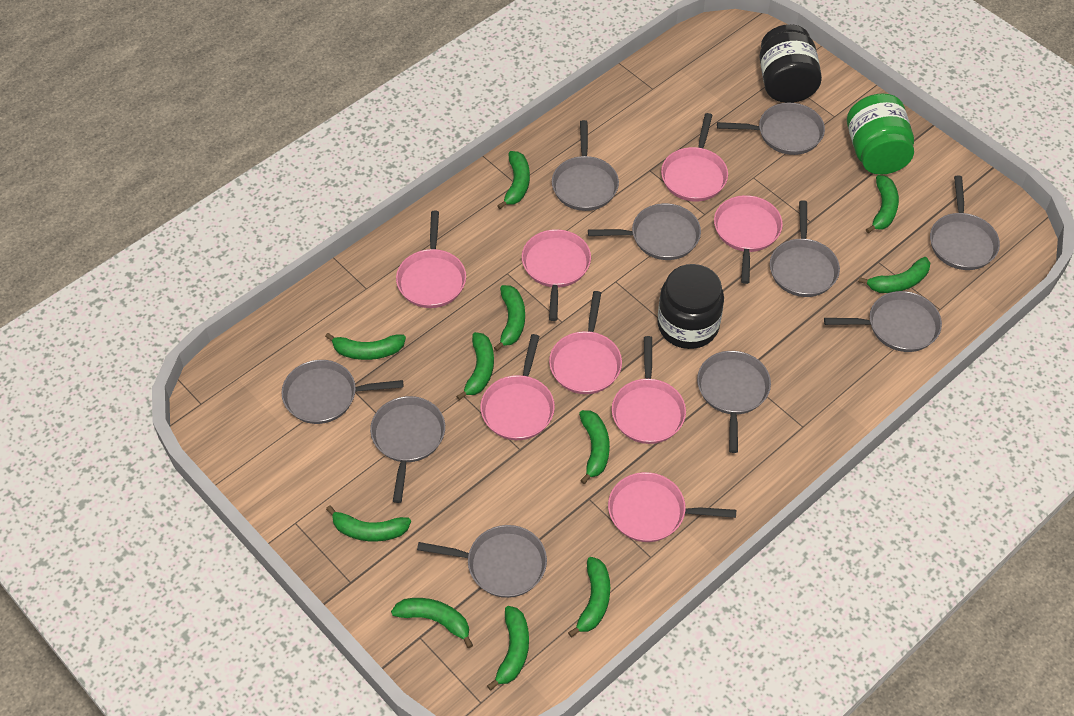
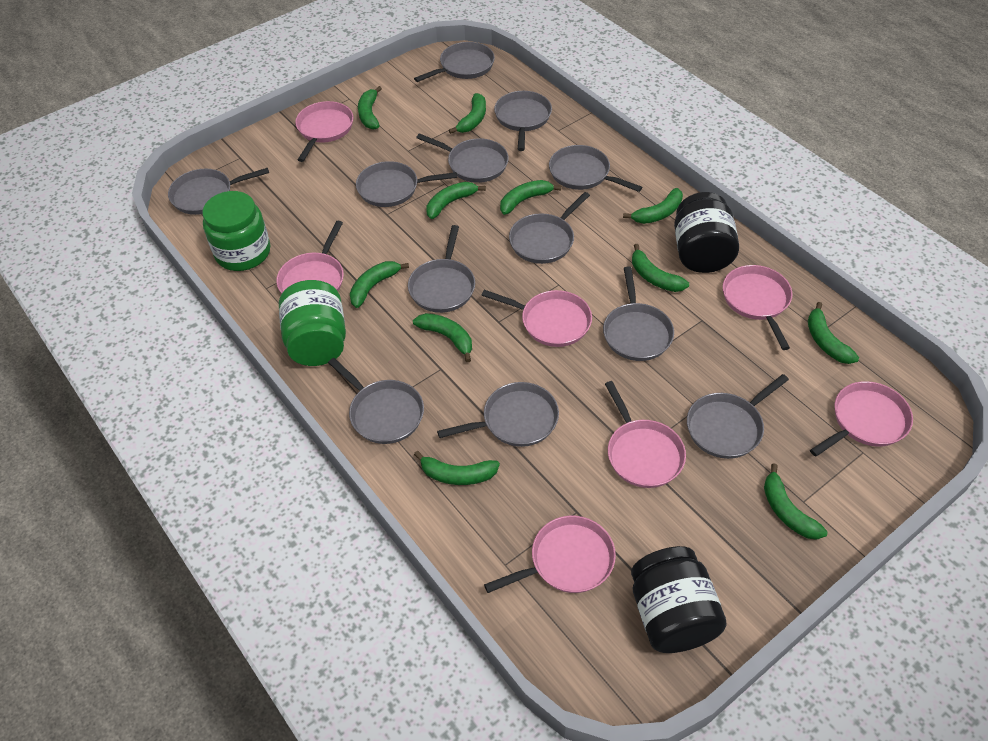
green jar: [847,94,914,175] = 1 -> [202,191,270,271] [279,280,346,366] = 2
grey pan: [281,360,403,424] [370,396,445,503] [417,525,547,598] [552,120,619,211] [588,203,701,260] [697,351,771,453] [717,103,825,155] [770,200,840,297] [824,291,942,352] [930,175,1000,270] = 10 -> [168,168,269,215] [328,358,424,444] [356,161,457,207] [408,225,475,313] [414,42,495,82] [416,133,509,183] [437,382,559,447] [494,91,552,151] [509,192,590,264] [549,145,642,192] [603,267,674,361] [687,374,789,459] = 12
pink pan: [396,211,466,308] [480,334,555,440] [522,229,591,321] [549,291,622,394] [608,472,736,542] [612,336,686,444] [661,113,728,202] [714,195,783,284] = 8 -> [276,221,344,293] [295,101,353,162] [481,290,592,347] [484,516,616,593] [605,381,686,488] [723,265,793,350] [810,381,913,457] = 7

